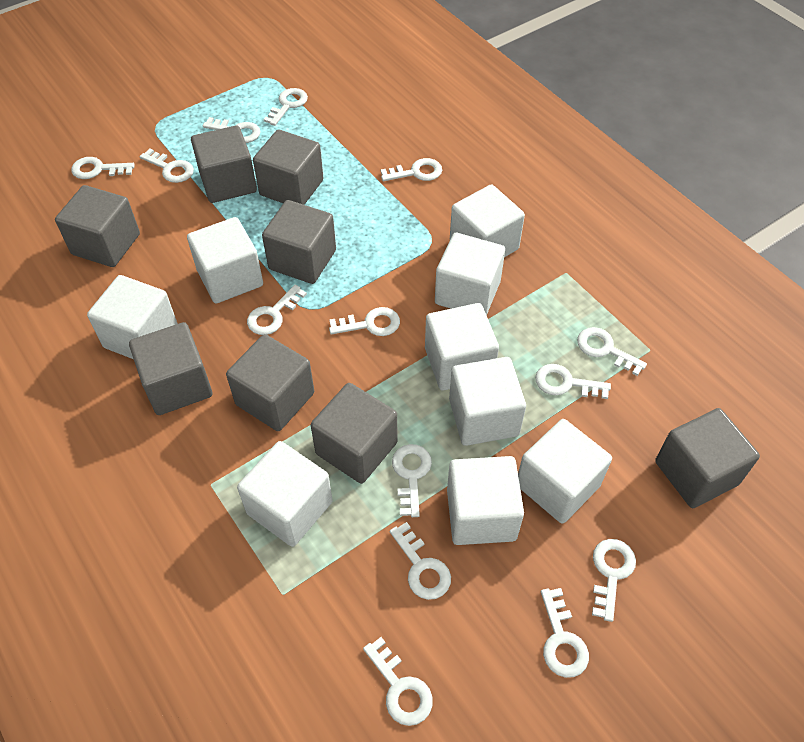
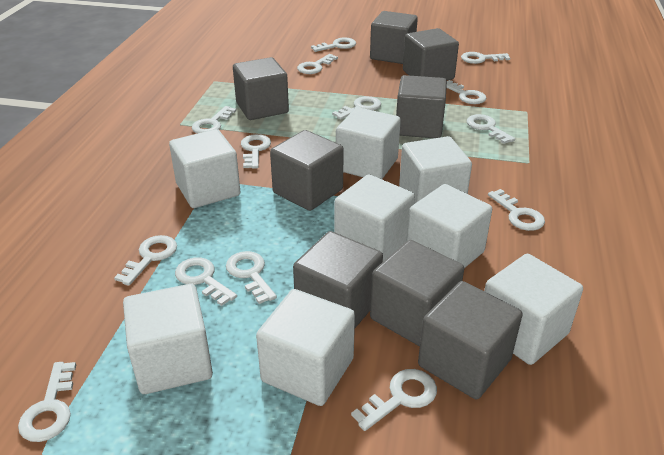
white cube: [87,275,178,359] [187,217,263,303] [237,441,333,547] [425,303,499,390] [435,233,505,315] [447,456,524,545] [449,357,526,446] [450,184,525,257] [518,419,612,524] = 9 -> [123,284,213,394] [169,129,240,208] [256,289,355,406] [334,174,415,261] [336,107,401,179] [399,136,472,204] [407,184,492,268] [484,253,583,365] = 8

